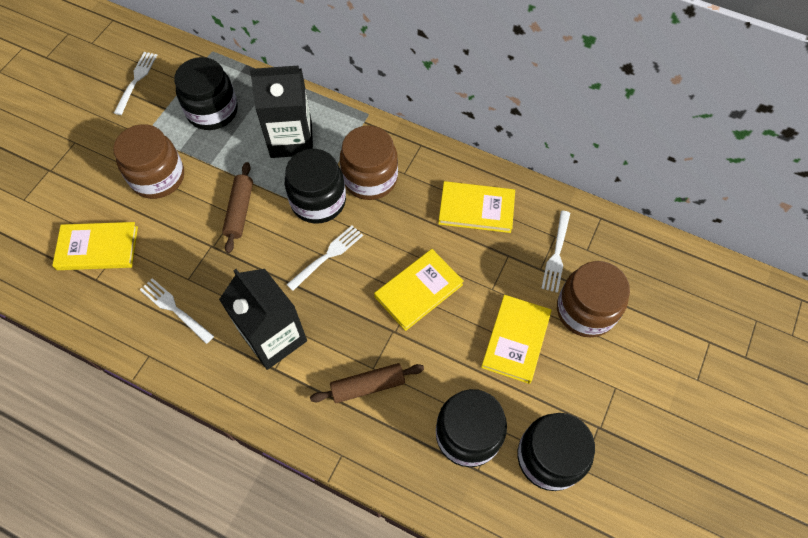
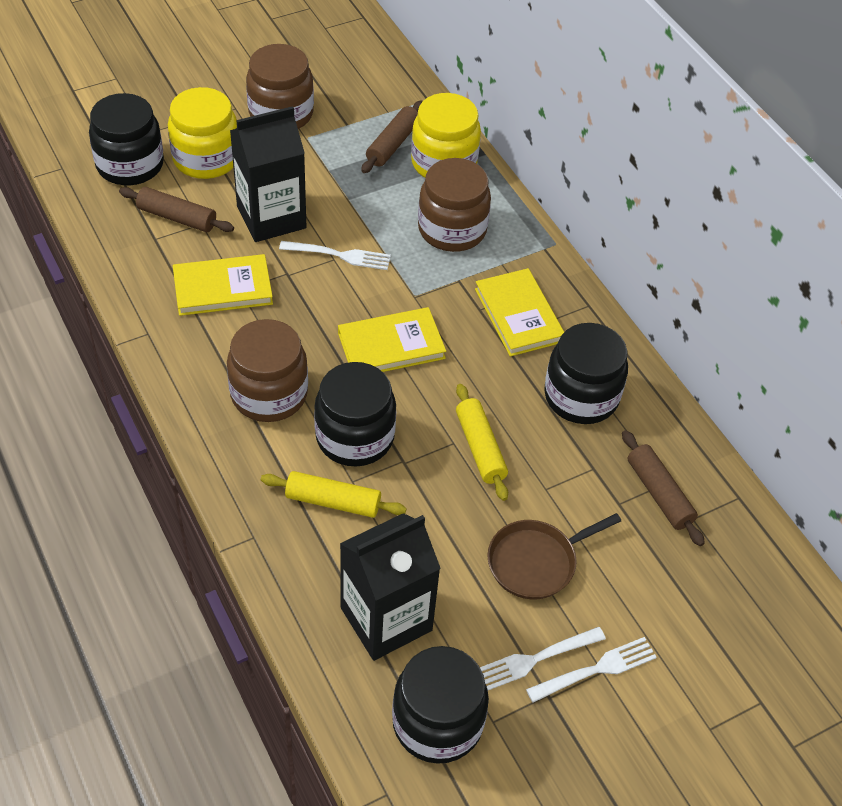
brown pan: none = 0 -> [487,513,621,599] = 1
brown rolling pin: [222,162,253,253] [310,363,424,403] = 2 -> [119,187,234,232] [361,100,423,173] [622,430,705,546] = 3
white fork: [114,52,157,115] [140,278,214,344] [286,225,363,291] [541,211,570,293] = 4 -> [279,241,391,270] [480,627,606,690] [526,637,657,702] = 3
yellow book: [52,222,138,270] [374,249,464,331] [438,181,515,233] [481,295,551,384] = 4 -> [173,254,273,316] [338,307,446,372] [475,268,564,357] = 3
yellow jar: none = 0 -> [168,87,237,179] [411,93,481,178] = 2
yellow rolling pin: none = 0 -> [261,471,407,518] [456,384,508,501] = 2

